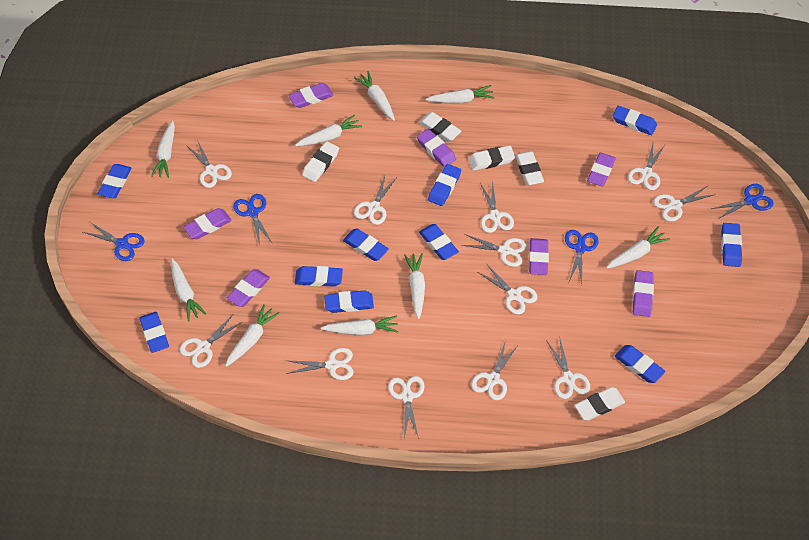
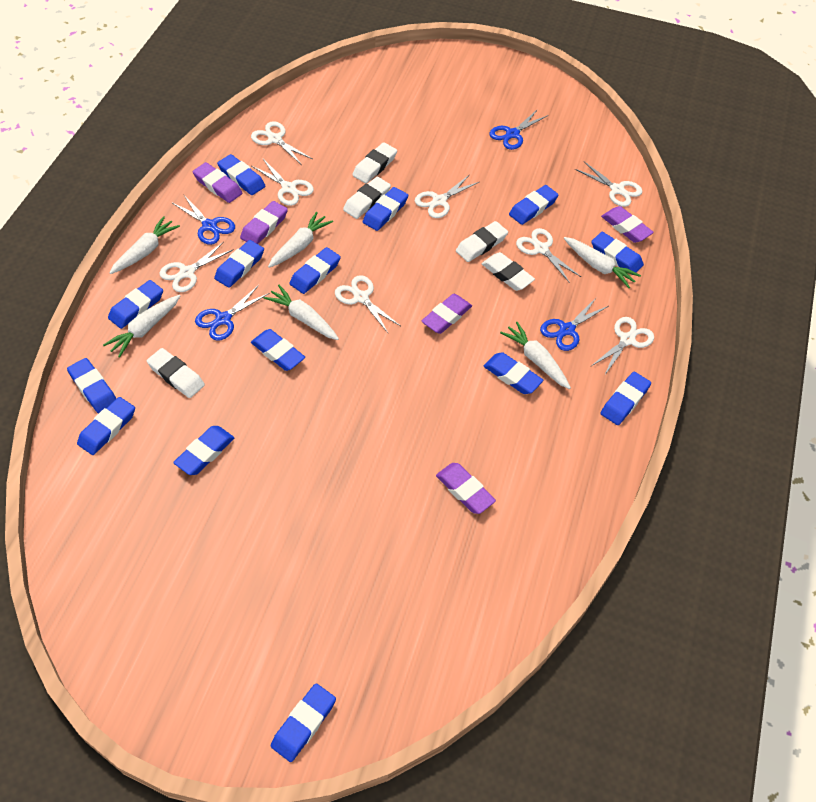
blue eraser: [98,164,132,198] [139,312,169,353] [295,266,343,287] [324,290,374,313] [343,229,389,261] [419,224,459,260] [428,164,461,206] [613,106,657,135] [615,345,665,383] [721,223,742,267] = 10 -> [67,358,117,413] [77,397,135,455] [108,280,163,329] [173,426,234,475] [214,240,264,288] [217,154,265,195] [251,329,305,371] [271,683,336,762] [290,247,341,294] [363,187,408,231] [484,352,543,394] [509,185,559,225] [591,232,644,275] [601,372,651,425] = 14
purple eraser: [183,208,232,239] [227,269,270,307] [288,83,334,108] [417,129,456,167] [529,238,549,275] [587,152,616,186] [633,270,654,317] = 7 -> [193,162,242,203] [240,201,288,244] [421,294,472,334] [436,463,496,514] [601,206,654,243] = 5
white carrot: [151,121,175,178] [171,259,206,322] [225,304,280,367] [295,114,362,146] [321,316,399,335] [354,71,395,121] [404,253,425,319] [426,85,495,104] [606,227,670,269] = 9 -> [103,295,180,358] [109,216,180,274] [264,285,339,340] [268,212,333,268] [500,322,571,389] [564,237,641,288] = 6
white scissors: [180,315,242,368] [186,140,232,188] [285,348,353,380] [354,173,397,225] [388,376,425,439] [461,234,527,267] [471,340,519,400] [478,263,538,314] [480,180,514,233] [546,339,590,399] [628,144,665,190] [653,186,713,222] = 12 -> [159,242,234,292] [251,121,312,165] [252,158,314,206] [335,275,400,333] [415,174,479,218] [516,228,581,283] [575,161,643,207] [591,317,654,376] = 8

